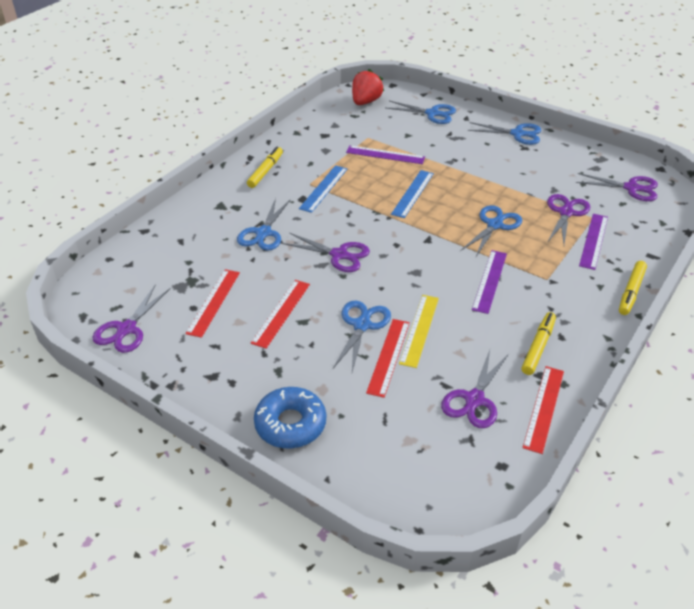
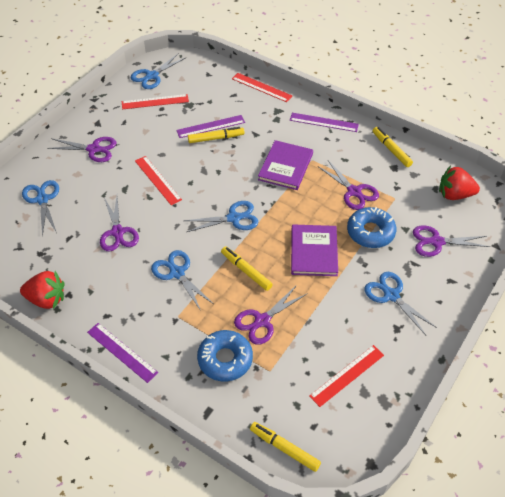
blue donut: [254,387,326,449] = 1 -> [197,330,253,381] [347,207,396,248] = 2
blue ruler: [299,165,347,213] [391,170,434,218] = 2 -> none = 0
purple book: none = 0 -> [258,140,313,190] [291,224,338,276] = 2
red strawberry: [352,69,384,105] = 1 -> [20,271,64,309] [439,166,480,200] = 2
yellow marker: [247,147,283,188] [521,312,556,375] [619,261,647,315] = 3 -> [188,127,245,143] [221,246,273,291] [250,422,321,472] [373,127,413,167] = 4
yellow ruler: [399,295,439,368] = 1 -> none = 0

